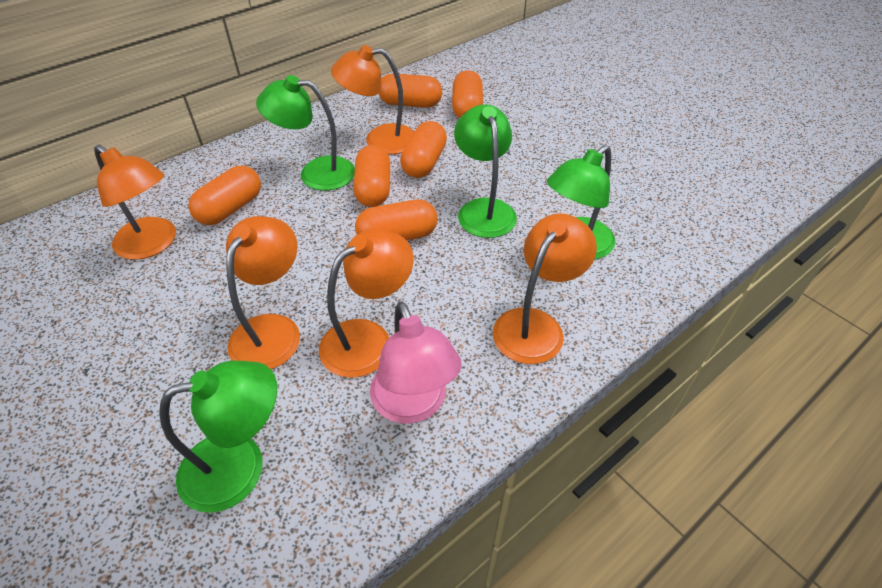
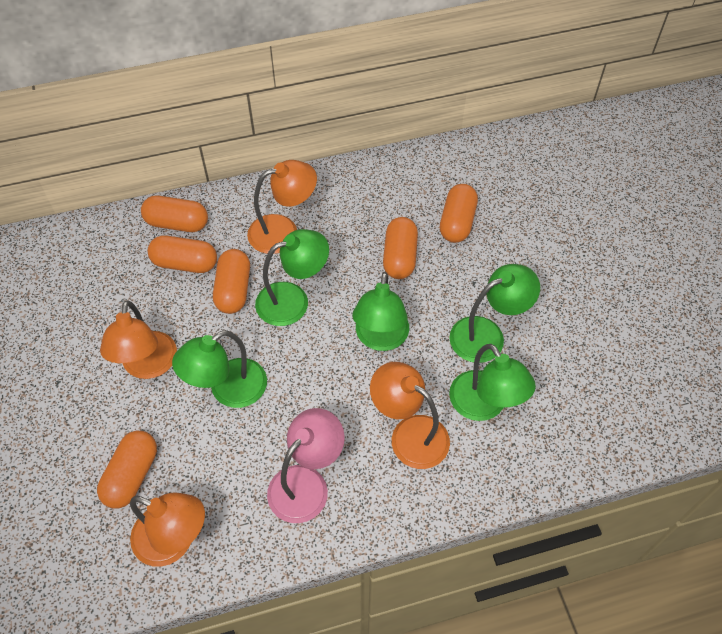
green lamp: [159,361,277,513] [256,75,355,191] [454,104,517,238] [547,145,615,259] = 4 -> [172,330,267,408] [255,229,329,326] [352,272,409,351] [449,264,540,363] [449,344,536,421] = 5
orange lamp: [94,145,176,260] [226,216,300,369] [319,229,413,378] [331,45,414,155] [493,213,597,364] = 5 -> [100,300,177,379] [130,492,205,567] [247,160,317,254] [370,362,450,469] = 4

